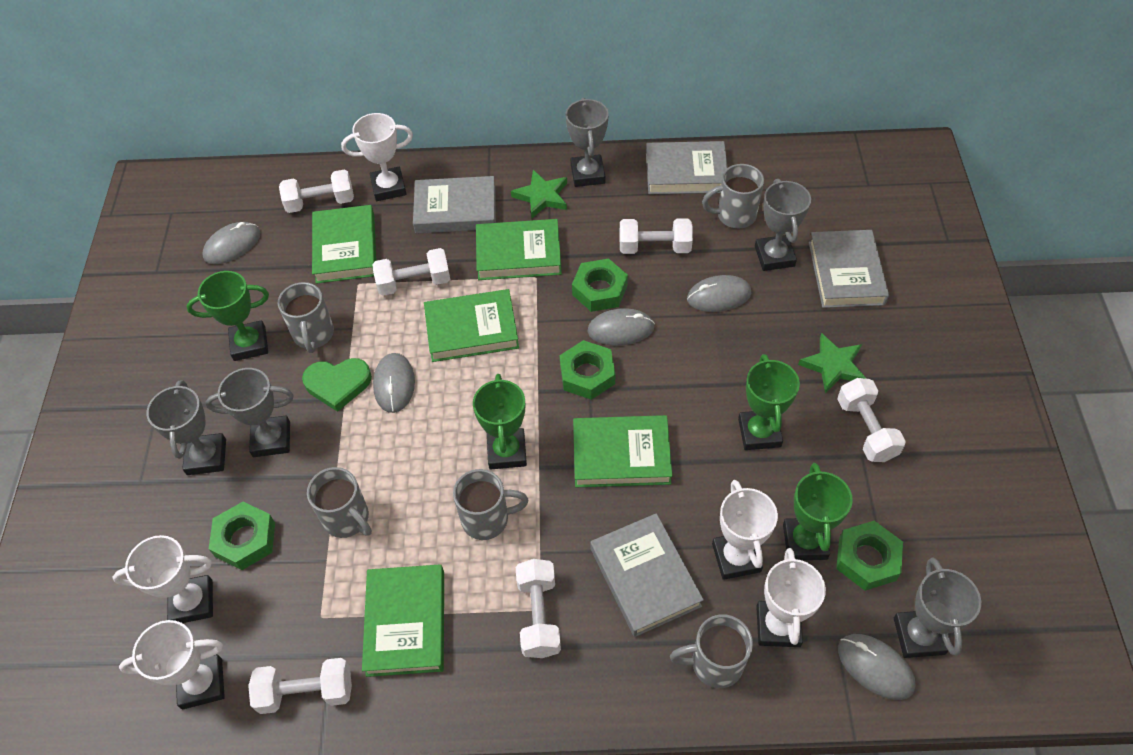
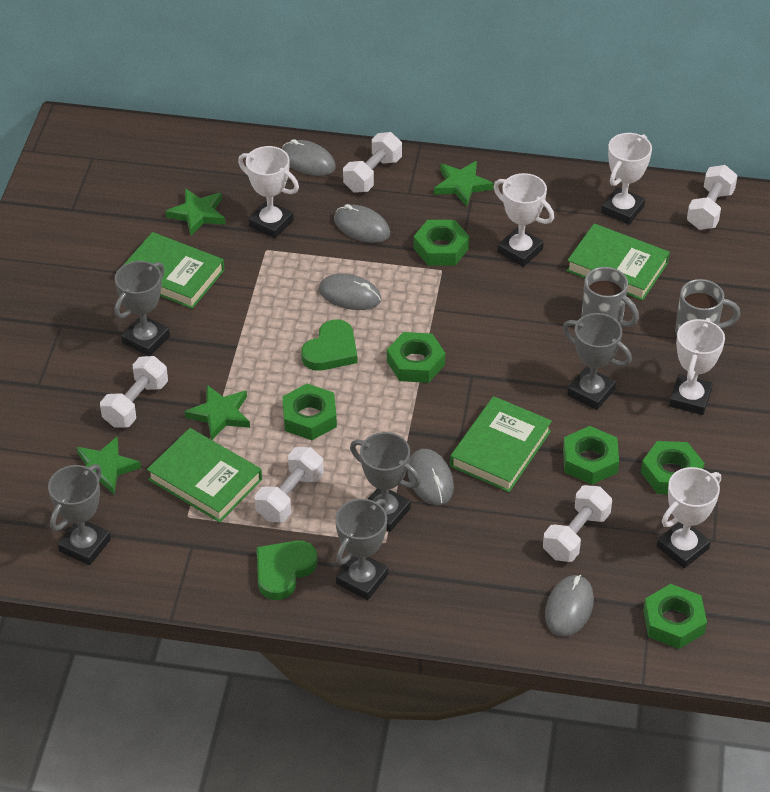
green book: [312,205,376,284] [362,564,444,677] [424,289,519,362] [476,219,562,280] [573,415,672,487] = 5 -> [124,232,224,309] [147,428,262,522] [450,396,552,492] [566,224,670,301] = 4
green heart: [302,358,372,412] = 1 -> [257,540,317,600] [301,320,357,371] = 2
green nut: [209,502,275,570] [560,340,615,400] [572,258,628,312] [836,521,903,591] = 4 -> [282,384,337,440] [387,332,445,383] [414,220,469,266] [563,426,619,485] [641,441,705,494] [643,584,707,649] = 6
green star: [511,170,567,218] [798,333,867,394] = 2 -> [76,437,141,495] [165,189,226,236] [184,385,250,440] [434,161,494,207] = 4
green trophy: [186,271,269,361] [473,374,527,470] [738,354,800,450] [783,463,853,560] = 4 -> none = 0
grey book: [413,176,496,234] [590,513,704,637] [646,141,728,194] [809,230,889,308] = 4 -> none = 0
grey mug: [278,282,334,353] [307,467,372,538] [453,469,528,540] [670,614,753,688] [702,164,764,228] = 5 -> [581,267,639,327] [675,279,740,335] = 2
white dumbbell: [248,658,352,714] [279,170,354,213] [373,248,450,296] [516,559,561,658] [620,218,693,254] [837,378,906,462] = 6 -> [100,356,168,428] [255,447,324,522] [343,132,402,193] [543,485,612,562] [687,165,738,230] = 5

